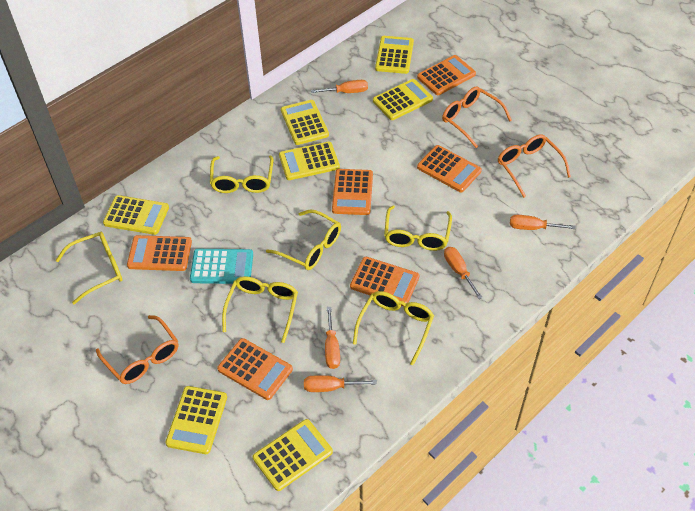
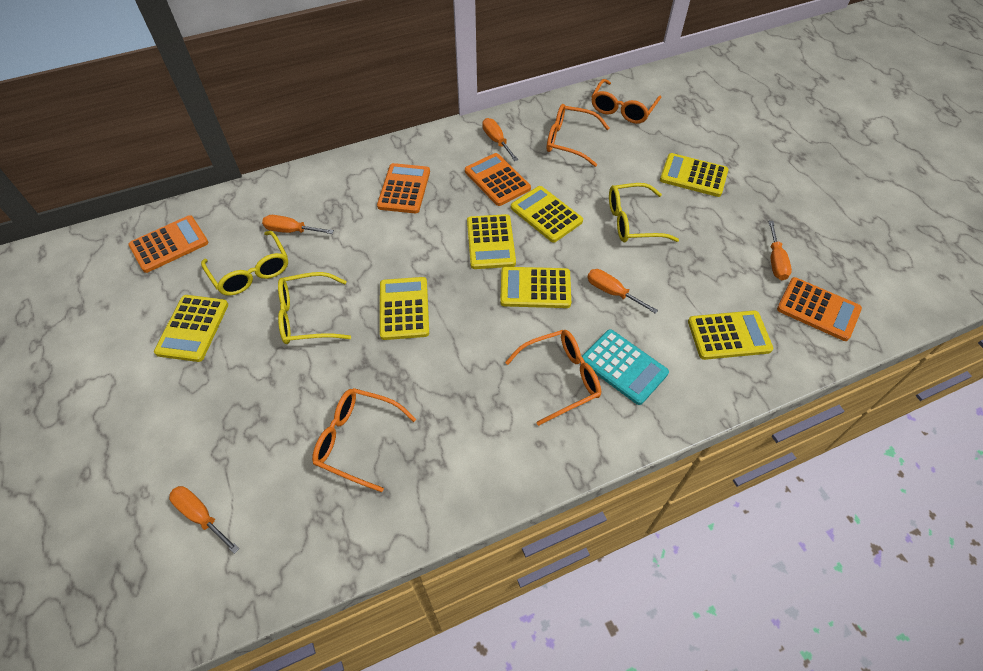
orange calculator: [127,235,192,271] [217,338,293,400] [332,169,373,215] [350,257,419,306] [417,55,476,95] [417,145,482,193] = 6 -> [128,215,208,273] [377,163,430,213] [465,153,531,206] [777,277,862,341] = 4
orange glasses: [96,315,179,384] [442,86,512,148] [498,134,571,198] = 3 -> [312,388,416,492] [505,330,601,426] [547,104,609,167] [591,79,661,124] = 4
yellow glasses: [56,232,122,304] [210,155,273,193] [222,276,298,343] [266,210,341,270] [353,291,434,365] [384,205,452,251] = 6 -> [201,231,288,296] [278,272,351,344] [609,183,679,242] = 3

